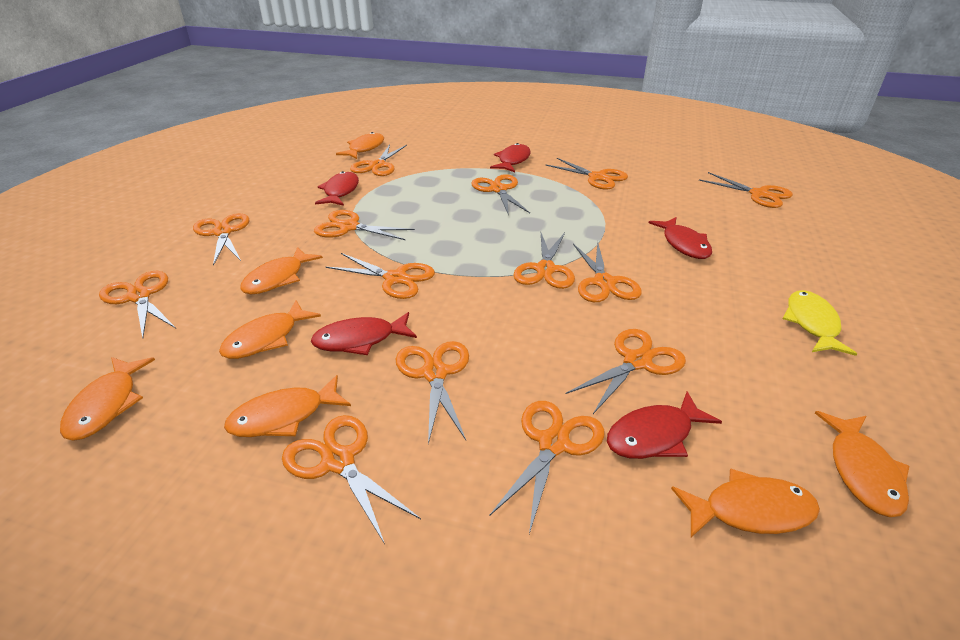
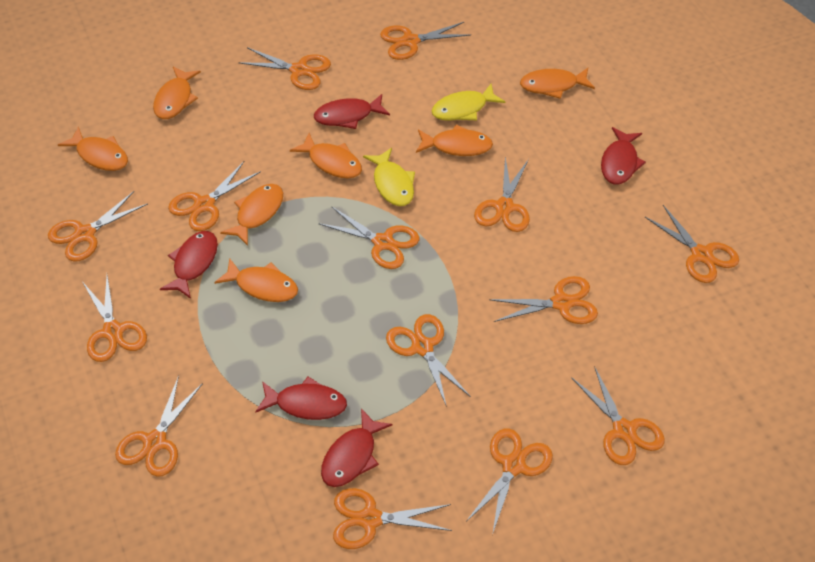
yellow fish: [783,290,857,356] = 1 -> [363,148,415,206] [432,84,505,121] = 2

